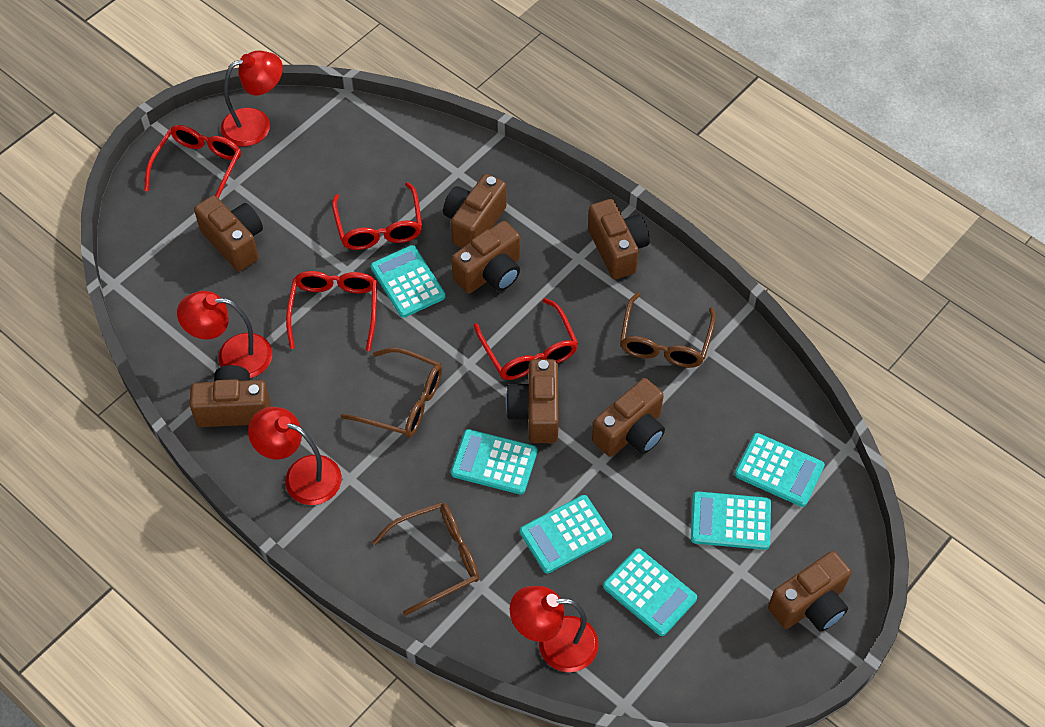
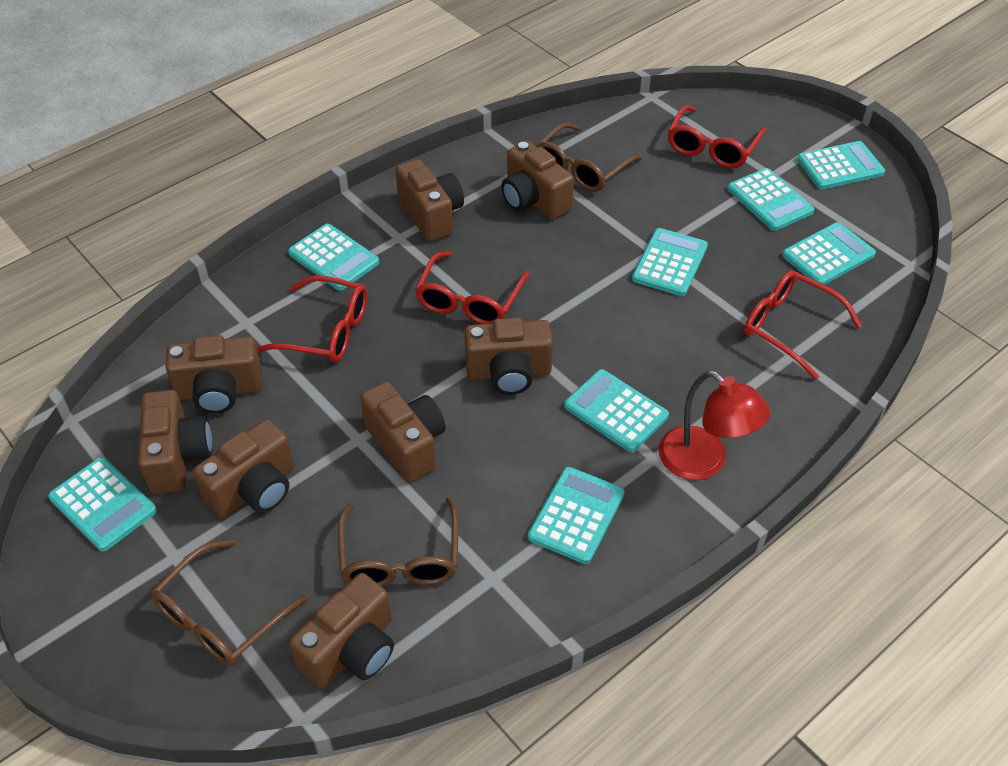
red lamp: [177,291,272,378] [221,51,283,146] [248,407,342,505] [510,586,599,672] = 4 -> [659,370,770,480] = 1
turquoise calculator: [371,245,445,318] [451,429,537,494] [520,495,612,573] [603,548,697,636] [691,491,771,550] [735,433,825,507] = 6 -> [48,457,157,552] [288,224,379,291] [528,467,625,564] [564,369,669,452] [632,228,708,296] [728,168,814,231] [782,222,876,285] [797,141,885,189] = 8

